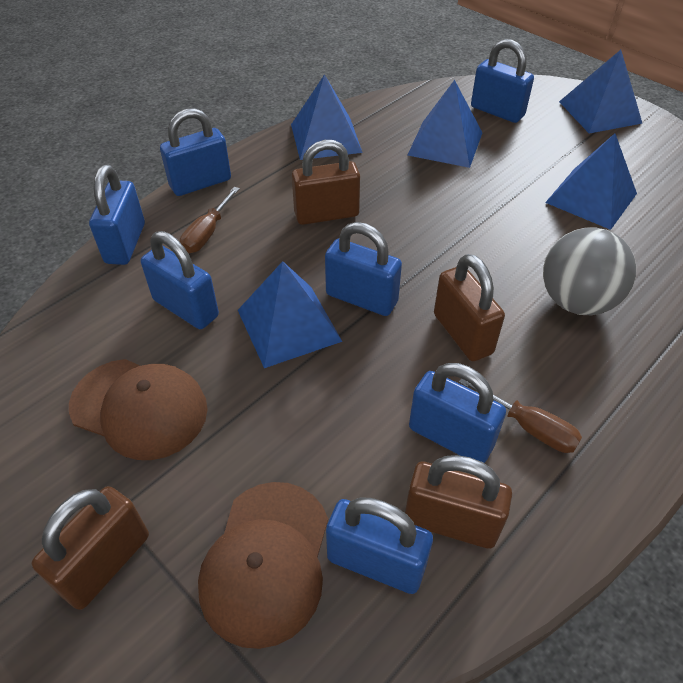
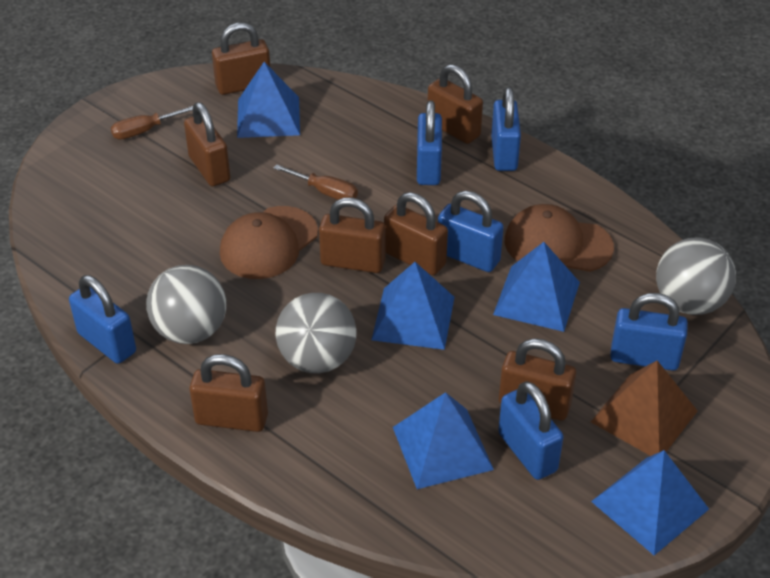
blue padlock: [89,165,145,265] [141,231,219,329] [160,108,231,196] [325,222,402,316] [326,497,433,594] [409,363,506,463] [471,39,534,123] = 7 -> [69,275,136,364] [417,100,442,185] [438,191,504,272] [491,87,521,171] [498,381,564,480] [610,293,688,371] = 6
brown padlock: [32,486,149,610] [292,140,360,225] [405,455,512,549] [434,254,505,361] = 4 -> [184,102,230,186] [189,354,268,432] [212,23,270,95] [319,197,386,273] [384,192,448,275] [427,64,483,144] [499,338,576,421] = 7
brown pyramid: none = 0 -> [591,360,698,456] = 1
grey ball: [543,227,636,315] = 1 -> [146,265,227,344] [276,293,356,373] [656,237,736,315] = 3

